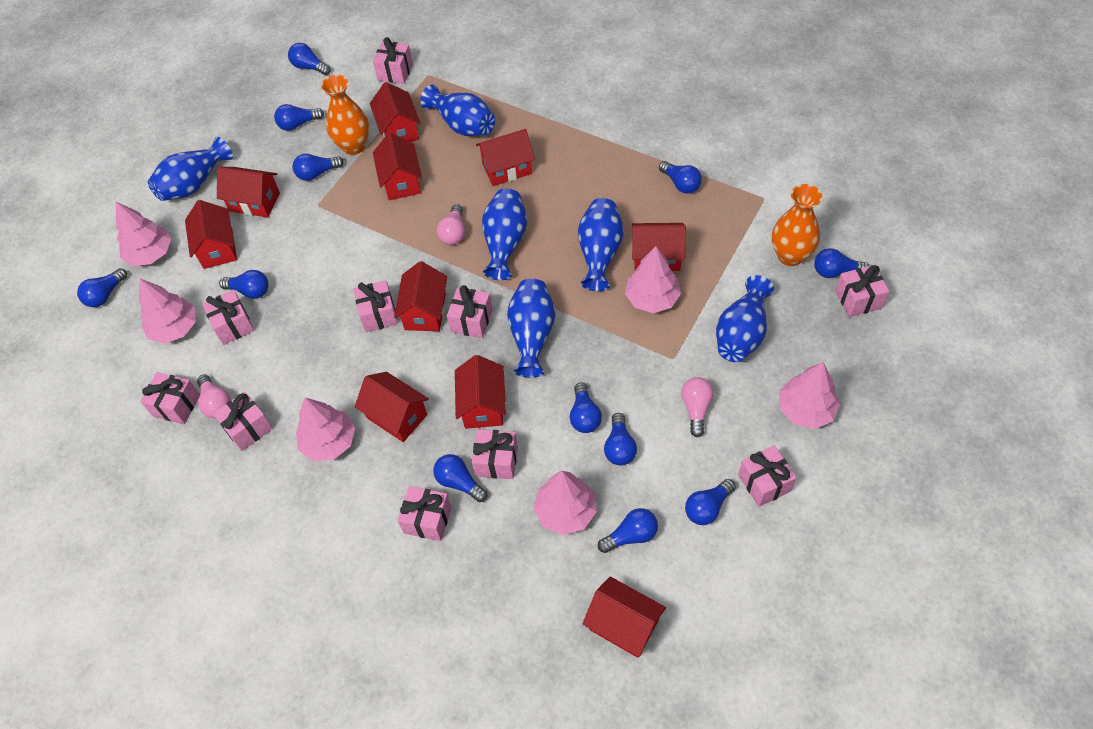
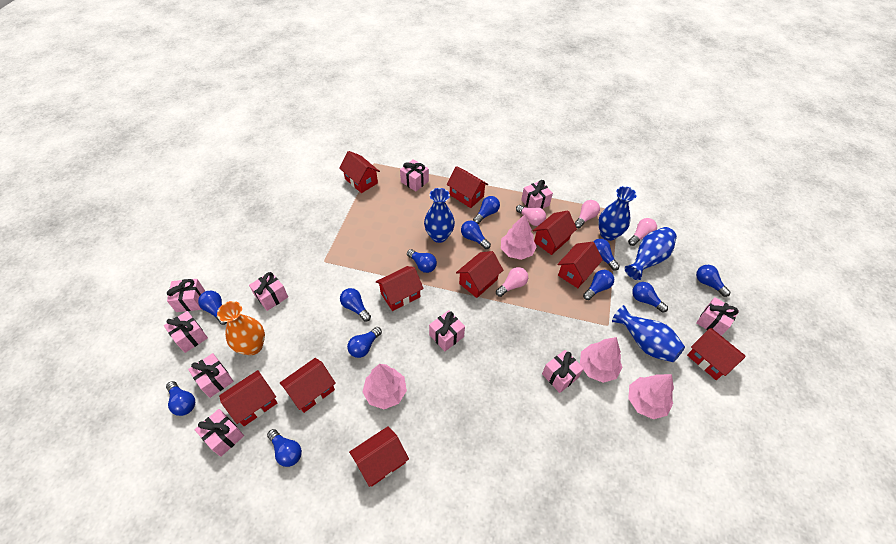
blue vase: [148,137,233,201] [420,85,495,136] [482,188,527,280] [507,279,555,378] [578,198,624,291] [716,275,774,362] = 6 -> [424,188,455,243] [598,186,636,241] [612,305,685,362] [624,227,677,280] = 4
orange vase: [321,75,369,155] [772,184,822,266] = 2 -> [217,301,265,355] = 1
pink light bulb: [197,374,231,418] [437,204,465,245] [681,377,714,437] = 3 -> [496,267,528,297] [516,205,546,226] [575,200,600,228] [628,218,657,246] = 4
pink tree: [116,201,171,266] [139,279,196,344] [296,398,355,461] [533,471,597,535] [625,246,681,313] [779,362,840,429] = 6 -> [362,364,407,409] [501,214,537,260] [580,337,623,383] [628,374,674,419] = 4

